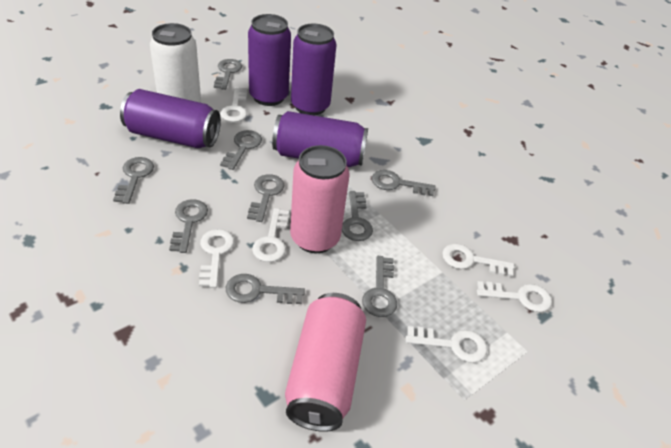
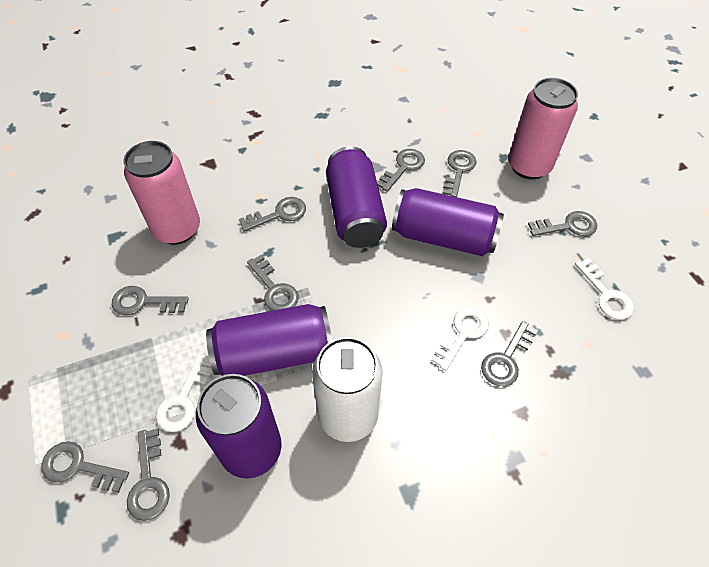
white key: [199,229,234,288] [220,87,247,122] [252,208,289,262] [406,326,487,363] [442,244,514,277] [477,281,552,312] = 6 -> [156,354,212,432] [431,307,489,371] [575,258,634,320] = 3

